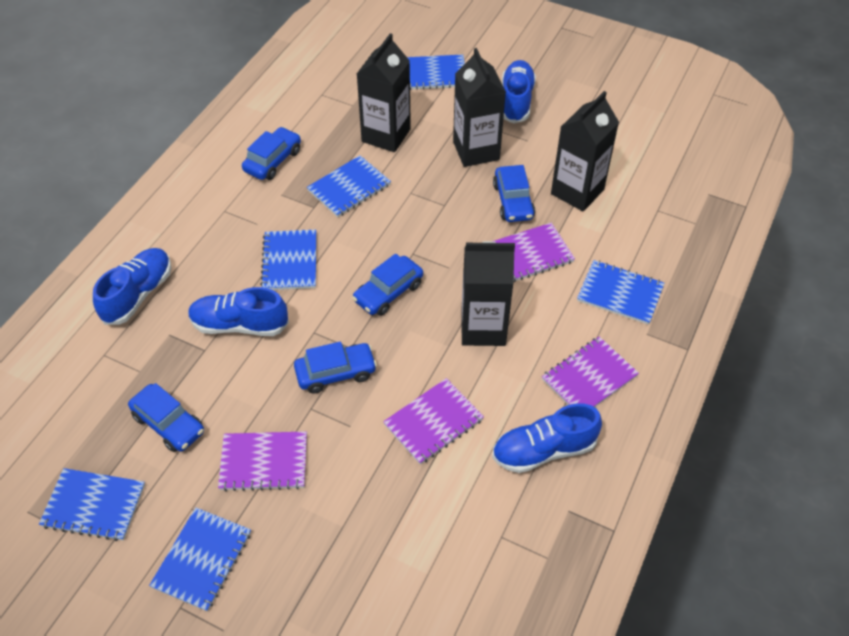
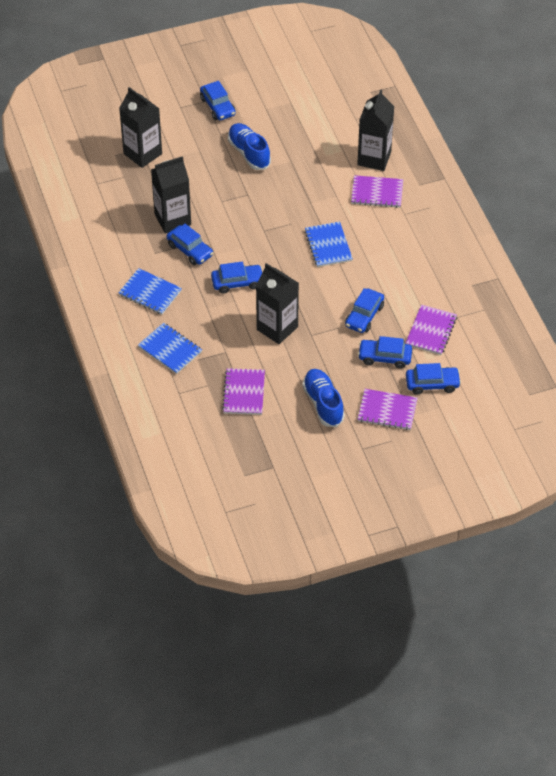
blue car: [128,383,204,452] [242,127,301,180] [294,342,377,394] [352,254,423,316] [493,165,535,222] = 5 -> [167,224,213,265] [200,81,236,120] [211,262,262,294] [345,288,384,333] [358,336,412,369] [406,363,461,394] = 6
blue notebook: [39,468,145,541] [149,508,251,612] [260,230,316,290] [307,155,391,217] [407,54,465,90] [577,260,664,325] = 6 -> [118,268,182,315] [138,323,202,374] [304,222,353,267] = 3
blue shoe: [93,248,171,325] [188,287,289,336] [492,403,602,473] [502,60,536,124] = 4 -> [228,123,271,170] [302,369,345,427] = 2

